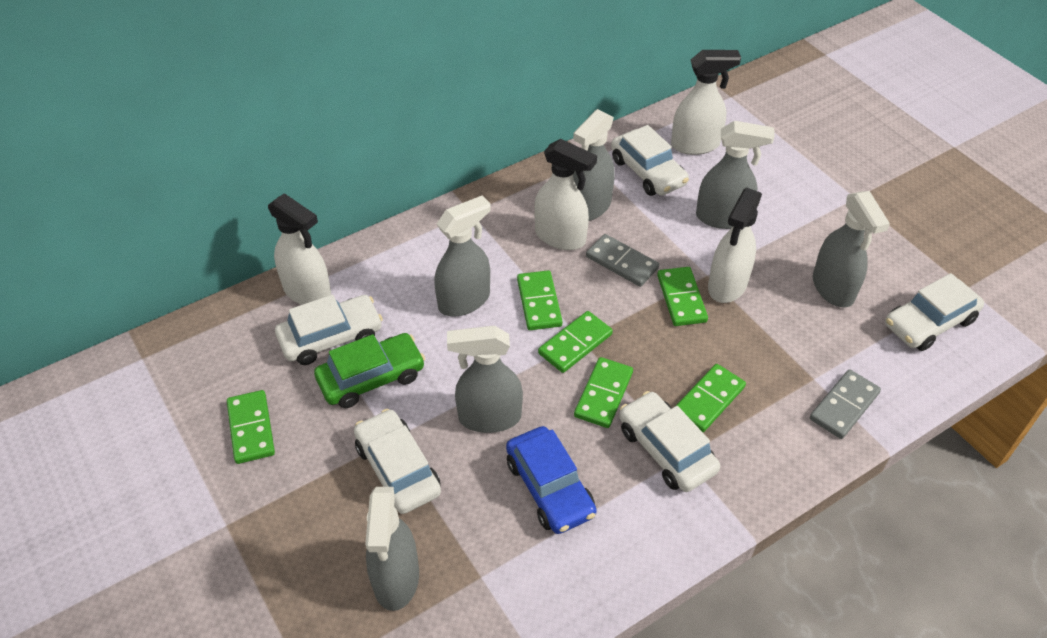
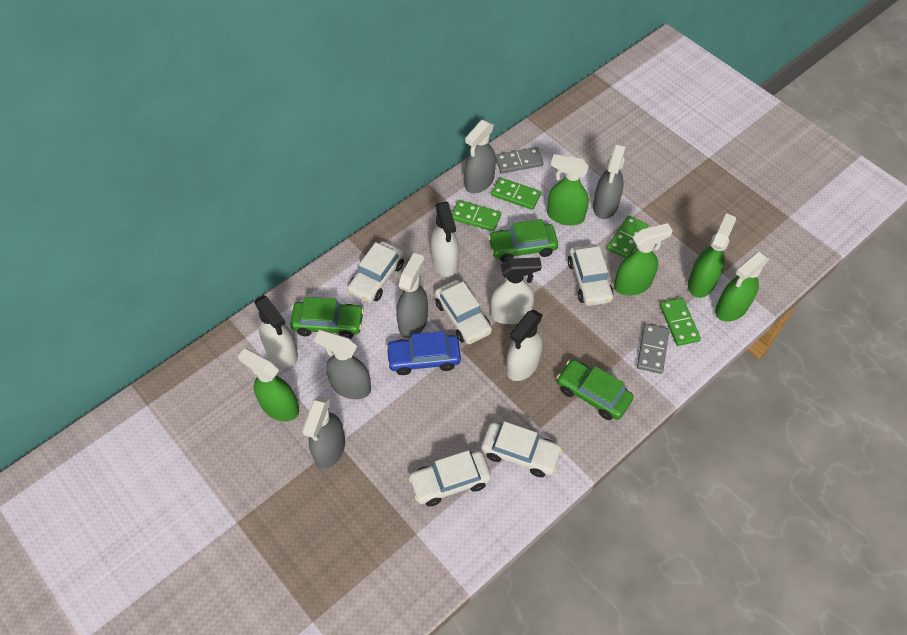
green car: [314,333,425,408] = 1 -> [290,297,364,339] [488,219,558,262] [556,359,634,420] = 3
green domino: [227,390,275,464] [517,270,563,330] [538,311,613,373] [574,357,633,428] [657,267,708,326] [676,364,746,432] = 6 -> [452,200,501,232] [491,177,541,210] [607,215,648,258] [660,298,701,346] = 4
green spray bottle: none = 0 -> [238,348,299,421] [547,154,589,226] [614,223,673,296] [688,213,736,298] [715,252,770,322] = 5
grey spray bottle: [365,487,419,611] [434,195,491,316] [447,326,523,433] [573,109,615,221] [696,121,775,229] [813,191,890,308] = 6 -> [302,396,345,469] [314,330,371,399] [396,253,428,338] [465,120,496,194] [593,144,626,219] = 5

